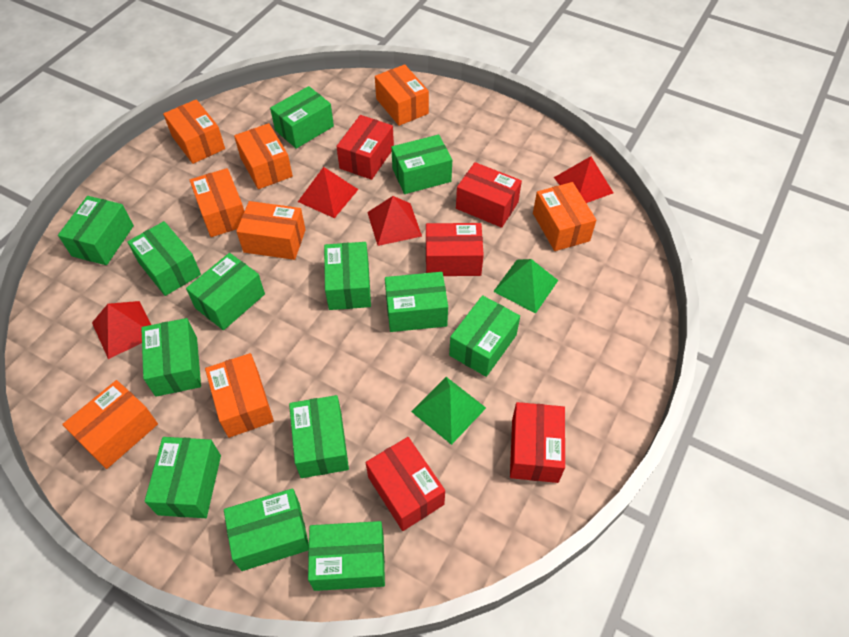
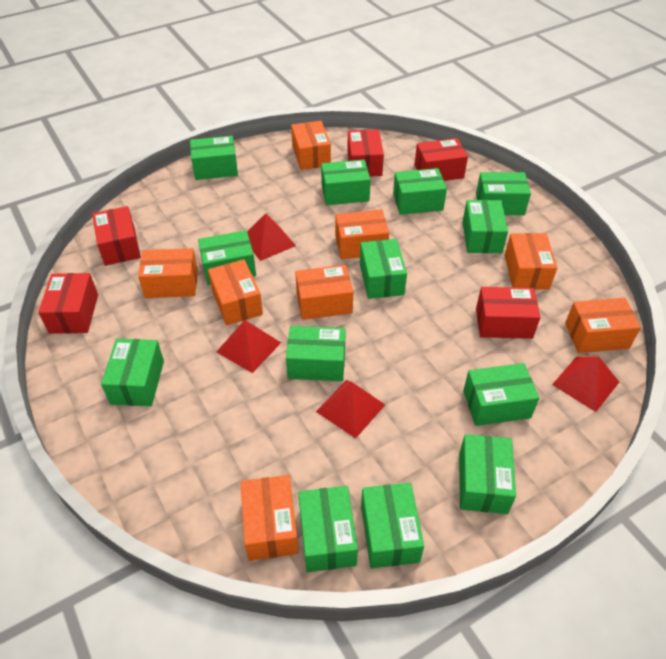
green pyramid: [411,377,486,445] [493,259,558,314] = 2 -> none = 0

